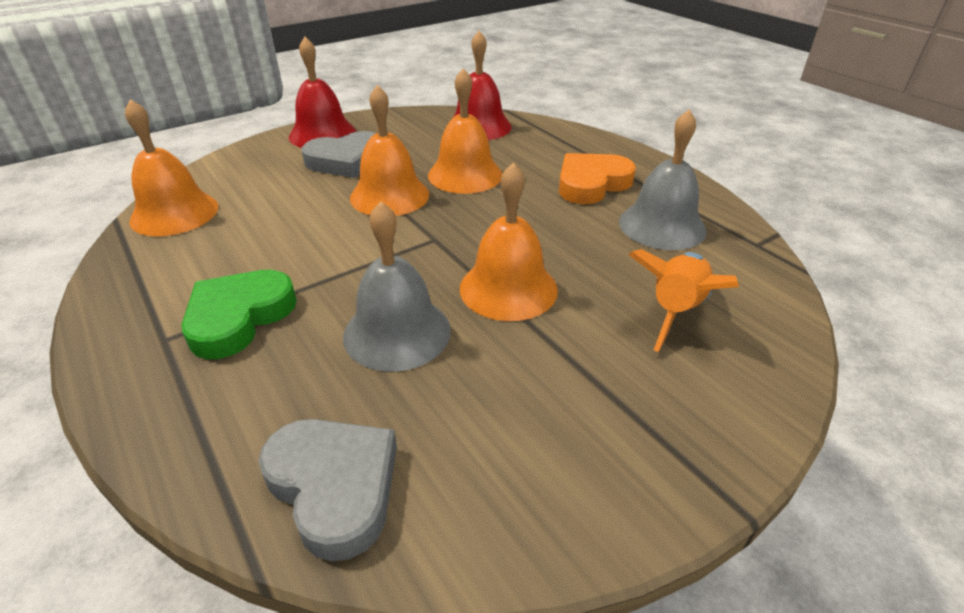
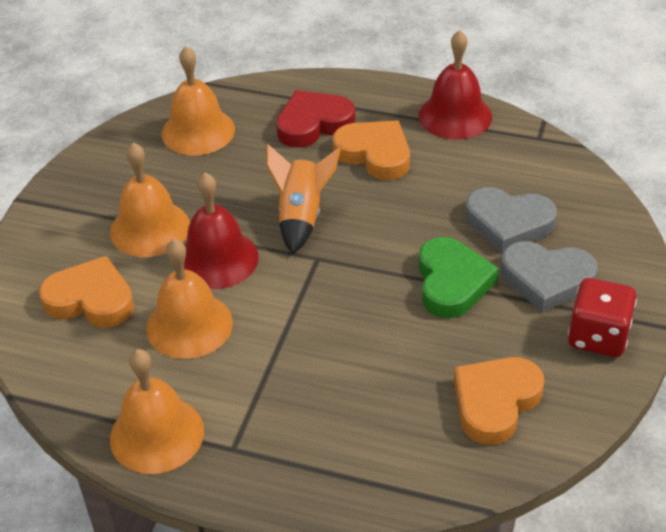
grey bell: [343,201,451,372] [619,110,706,250] = 2 -> none = 0
orange heart: [559,153,636,204] = 1 -> [39,256,134,328] [333,120,410,180] [454,357,544,445] = 3
red dice: none = 0 -> [568,278,637,357] = 1
red heart: none = 0 -> [276,90,355,148] = 1

